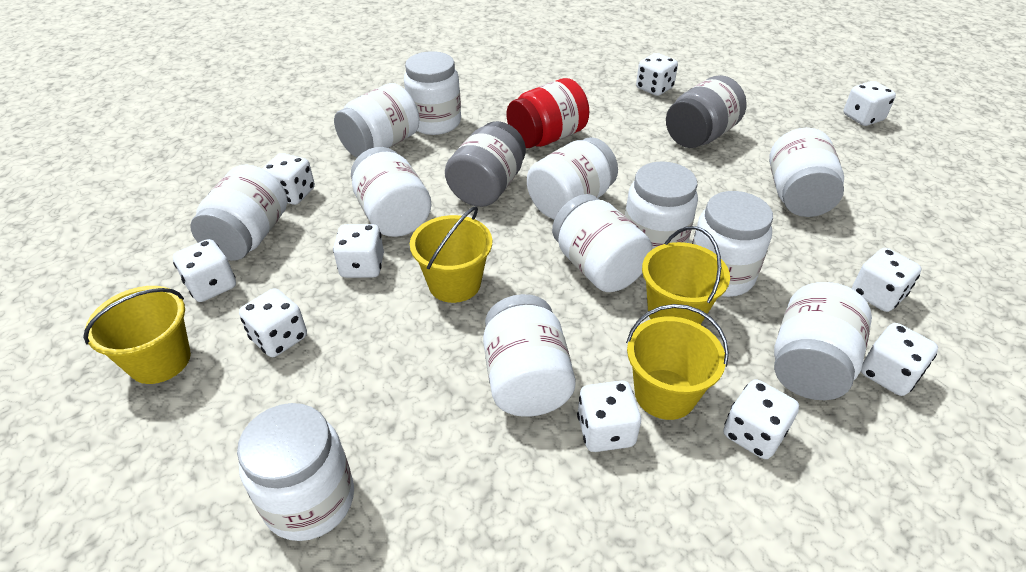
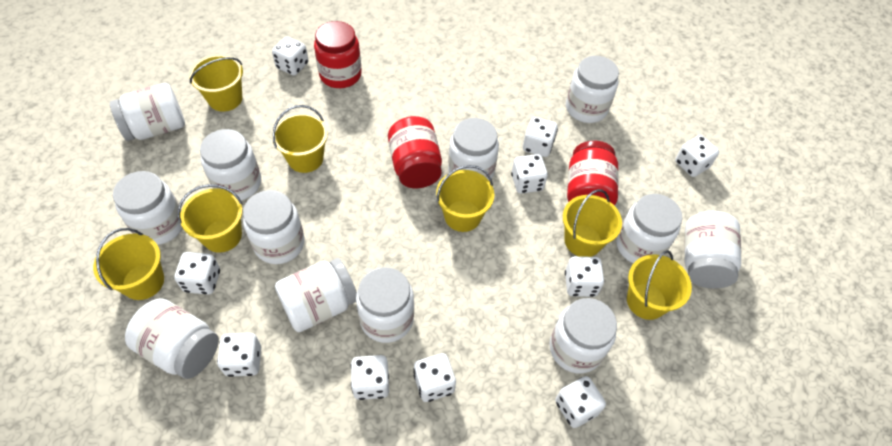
grey jar: [445,121,526,207] [666,75,747,148] = 2 -> none = 0
red jar: [507,78,589,148] = 1 -> [314,21,362,88] [388,116,442,188] [567,141,619,206] = 3
yellow bucket: [83,286,191,384] [410,206,492,303] [626,304,729,420] [642,226,730,325] = 4 -> [93,228,164,300] [178,184,243,253] [189,54,243,112] [272,105,328,173] [436,165,494,232] [563,189,622,257] [627,250,692,320] = 7

